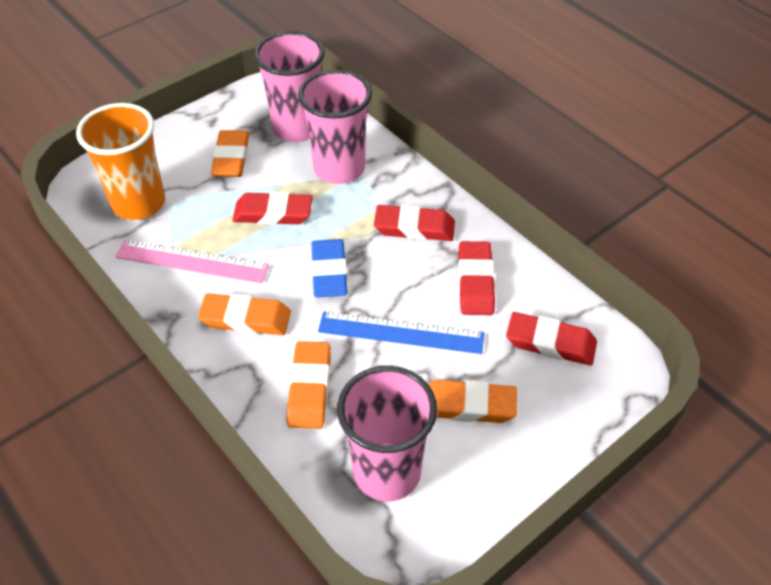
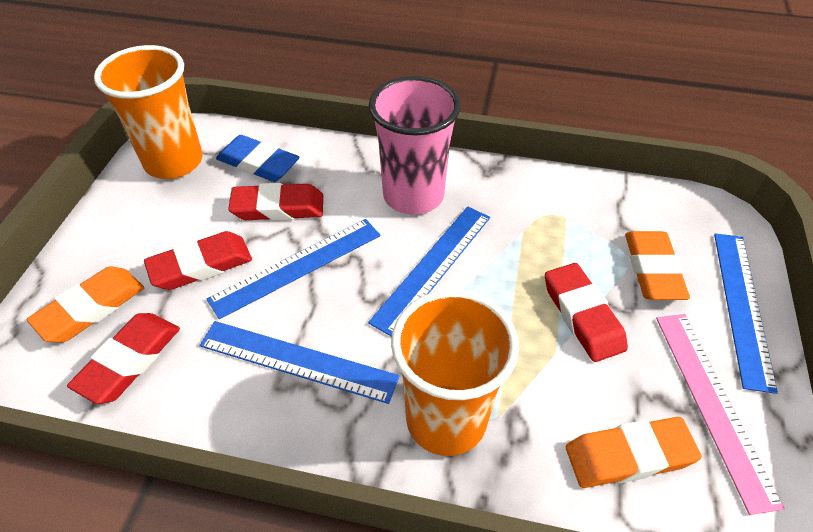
blue ruler: [318,311,484,354] = 1 -> [199,321,400,404] [207,219,381,319] [368,206,490,337] [714,233,778,394] = 4
orange cup: [76,103,165,220] = 1 -> [94,45,203,179] [391,290,519,456] = 2
orange eraser: [198,293,291,335] [211,130,249,177] [287,341,331,429] [428,380,517,423] = 4 -> [26,267,144,342] [566,417,702,488] [625,231,690,300] = 3
pink cup: [254,31,325,142] [298,70,372,184] [337,366,437,502] = 3 -> [369,76,461,215] = 1

